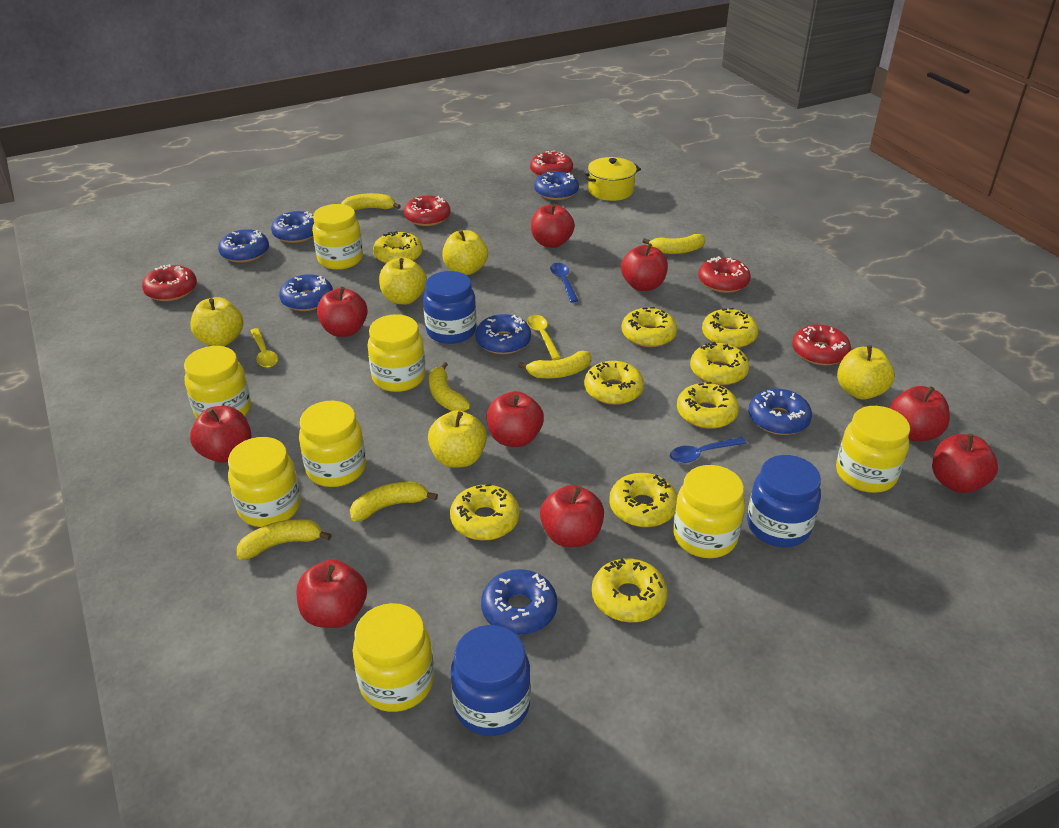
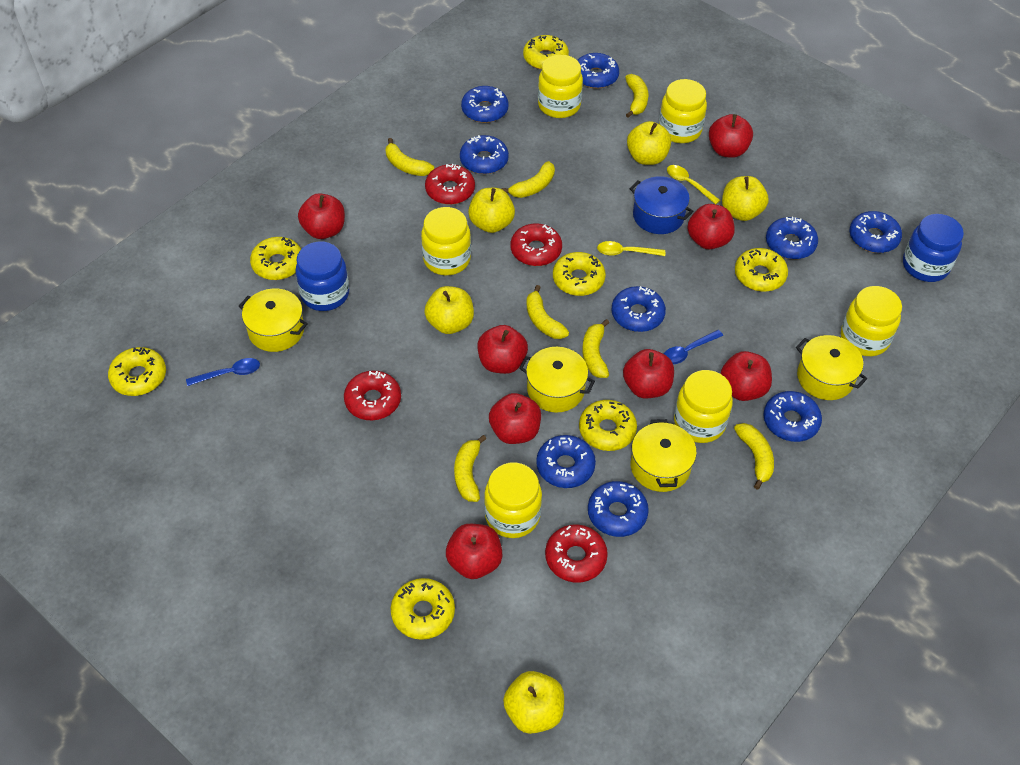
blue donut: [218,229,269,263] [271,211,314,243] [279,274,333,311] [475,314,531,354] [481,569,557,635] [534,171,579,200] [749,388,812,435] = 7 -> [460,135,509,174] [461,86,509,123] [536,435,596,488] [577,53,619,89] [588,481,649,537] [611,286,666,332] [764,391,822,442] [766,217,818,259] [849,211,902,253] = 9
blue jar: [423,271,476,344] [451,625,531,736] [747,455,821,547] = 3 -> [295,241,349,311] [903,214,964,282] = 2
blue pot: none = 0 -> [629,176,693,234] = 1
red apple: [190,406,252,463] [297,560,367,628] [317,287,368,337] [487,391,544,447] [531,204,575,248] [540,485,604,547] [621,243,668,291] [890,386,950,441] [932,434,998,493] = 9 -> [298,193,345,239] [446,524,503,579] [477,325,528,374] [489,393,541,444] [623,349,674,398] [687,204,735,249] [709,114,753,158] [721,351,772,401] = 8
red donut: [142,264,197,301] [404,195,450,226] [530,151,573,176] [698,256,751,293] [792,324,851,366] = 5 -> [344,371,401,420] [425,164,475,205] [510,224,562,266] [545,524,608,583] = 4
yellow banana: [237,519,331,560] [341,193,401,211] [350,482,438,522] [429,362,471,412] [518,351,591,378] [642,234,705,254] = 6 -> [386,138,434,176] [454,435,486,502] [501,161,555,198] [527,285,569,339] [582,319,609,378] [625,74,649,118] [734,423,774,490] = 7
yellow donut: [373,231,423,264] [450,483,520,541] [584,361,644,405] [592,558,668,623] [609,473,677,527] [622,307,677,347] [677,382,739,429] [690,342,749,385] [702,308,759,348] = 9 -> [108,347,166,396] [250,237,301,280] [391,578,455,640] [523,35,569,70] [553,252,606,296] [579,400,637,451] [735,248,788,292] = 7
yellow jar: [184,346,251,418] [228,437,301,527] [299,401,366,487] [312,204,363,270] [352,603,434,712] [367,314,426,392] [673,465,745,558] [836,406,910,493] = 8 -> [421,207,471,275] [484,463,542,538] [538,55,583,118] [659,79,707,143] [674,370,733,443] [841,286,902,356] = 6
yellow pot: [583,157,641,201] = 1 -> [239,288,308,352] [519,347,595,412] [631,419,697,492] [796,335,867,400] = 4

